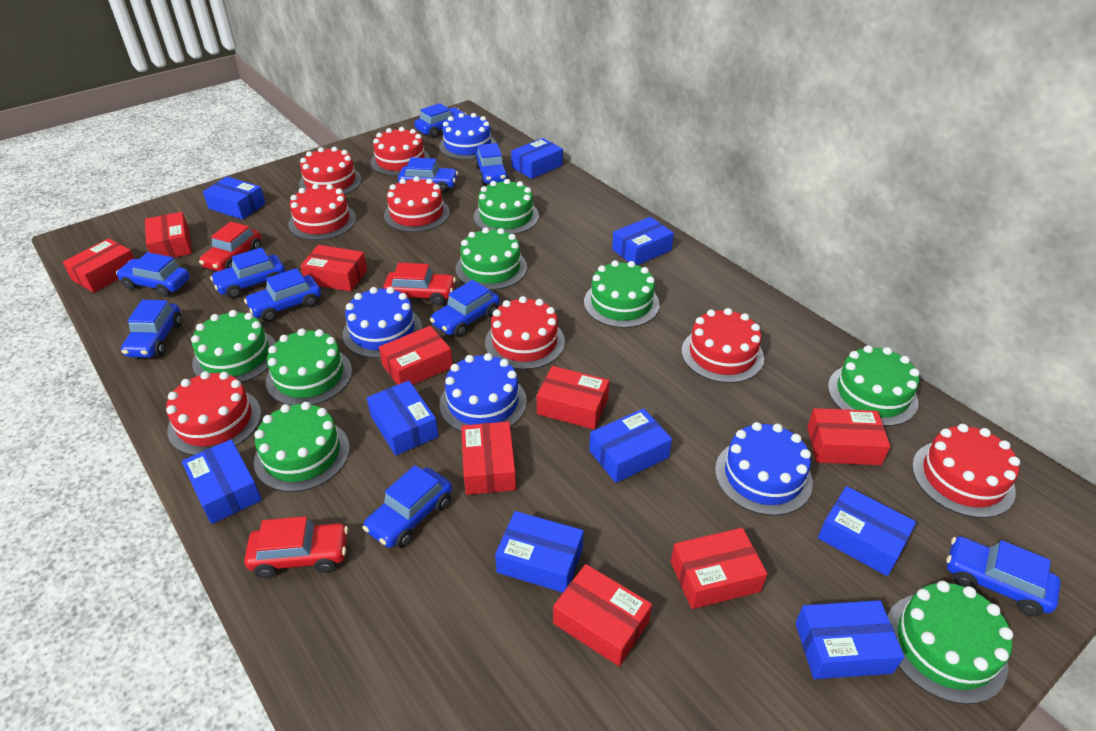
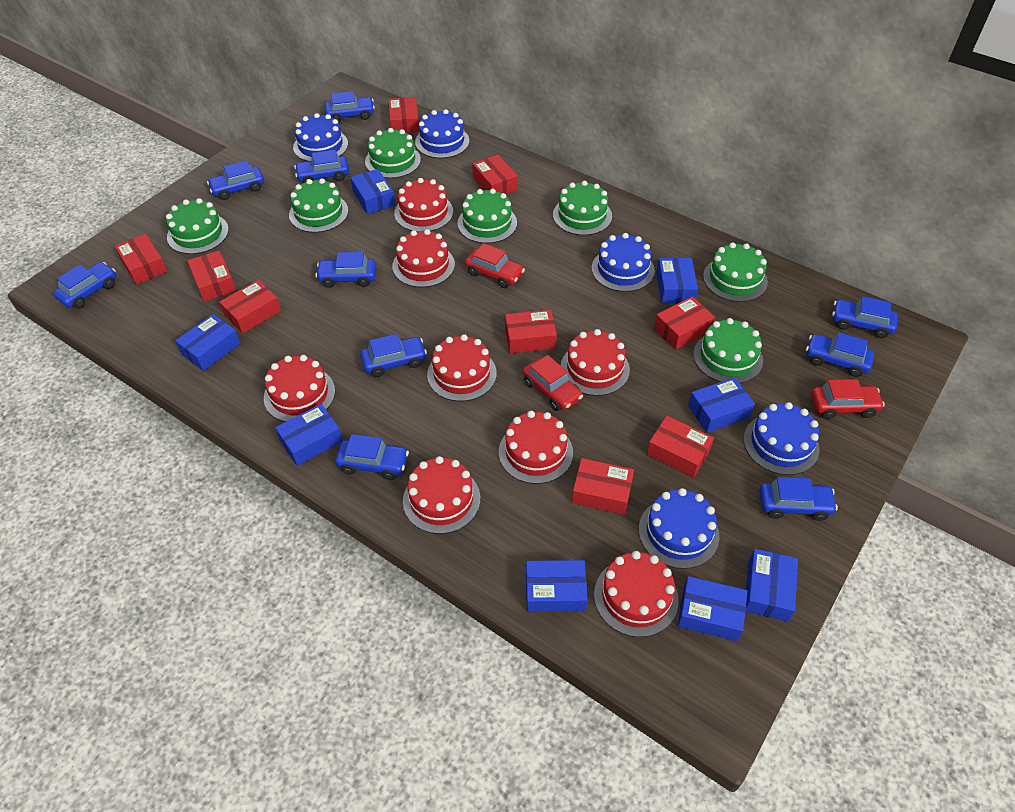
blue box: [182,439,262,524] [203,177,266,220] [367,380,439,456] [495,511,584,593] [511,138,563,179] [589,408,672,483] [612,217,674,265] [795,600,904,679] [818,486,916,576] = 9 -> [175,314,241,371] [275,404,343,466] [350,169,395,214] [526,560,588,612] [656,258,698,303] [678,576,748,641] [688,377,755,433] [746,549,798,622] = 8
blue cake: [342,287,422,358] [439,113,496,160] [440,353,527,432] [715,422,813,516] = 4 -> [293,113,348,161] [415,109,469,158] [592,233,655,292] [639,488,719,569] [743,402,820,475] = 5
green cake: [191,310,276,383] [254,402,350,492] [266,328,352,405] [455,227,527,290] [474,179,539,234] [584,260,660,328] [828,345,919,426] [887,581,1013,704] = 8 -> [166,198,229,254] [289,178,348,233] [365,128,421,178] [457,189,517,243] [553,181,612,235] [693,318,763,383] [703,242,768,302] = 7

